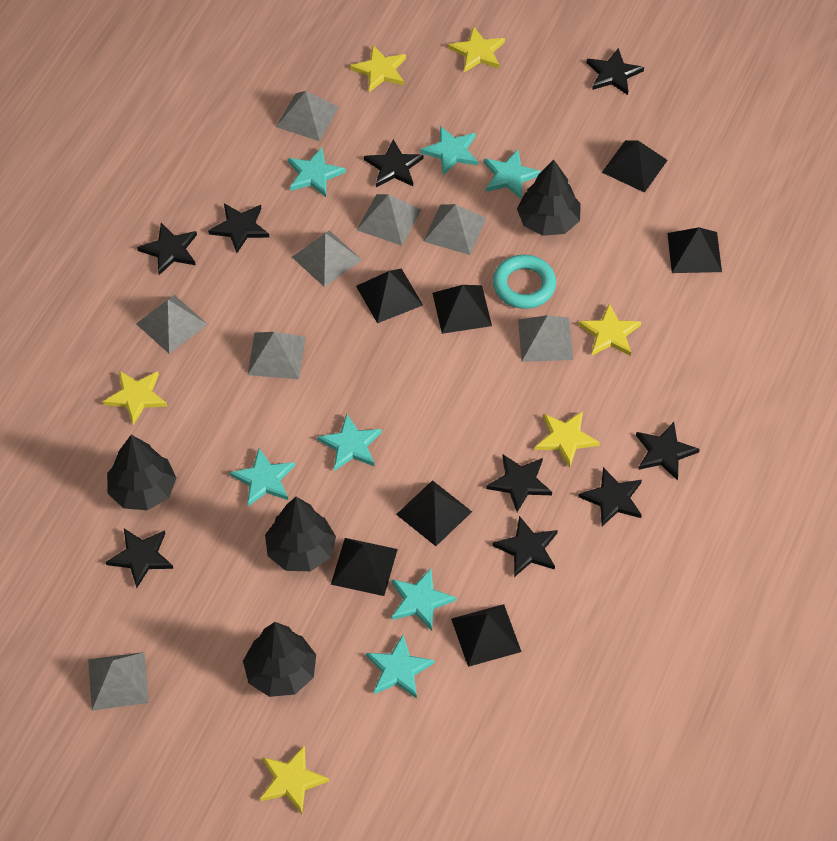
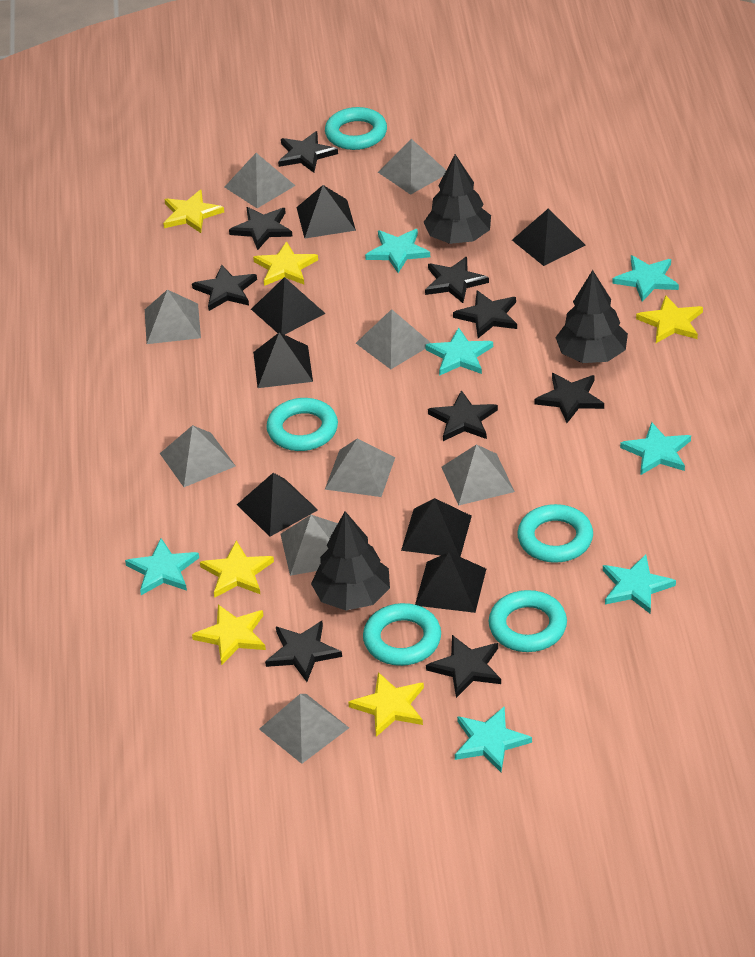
black tree: [107,435,176,510] [243,622,316,697] [265,497,336,571] [517,159,581,236] = 4 -> [311,511,390,611] [424,154,491,244] [555,270,628,363] = 3
grey pyramid: [88,652,149,710] [136,295,208,354] [248,332,305,379] [276,91,339,141] [292,230,362,287] [357,194,422,246] [423,204,487,255] [518,315,573,362] = 8 -> [145,289,201,344] [160,425,235,487] [225,153,295,208] [259,694,349,764] [281,515,338,576] [325,439,395,497] [356,309,431,369] [378,139,446,195] [441,444,515,506] = 9
turquoise ring: [493,255,556,309] = 1 -> [266,398,338,451] [325,107,387,150] [363,603,441,666] [489,590,567,652] [517,504,593,563] = 5

